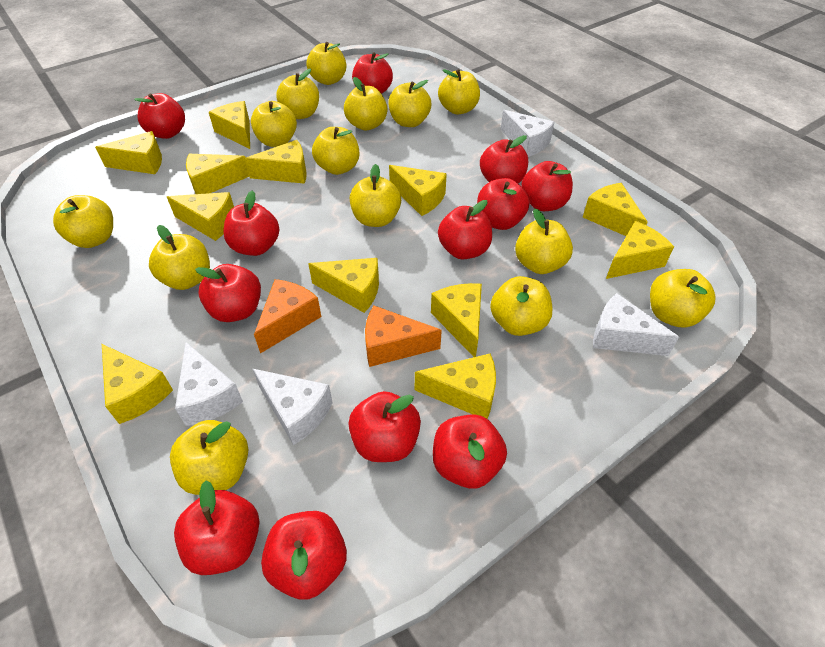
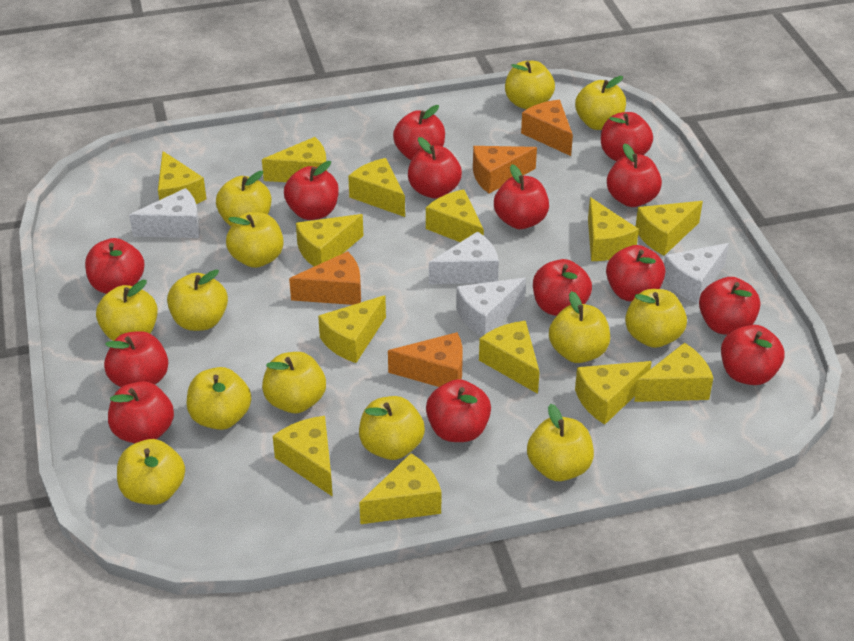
orange cheese: [254,279,321,353] [365,306,442,367] = 2 -> [289,251,361,305] [388,332,463,387] [473,146,537,194] [521,100,573,156] = 4
red apple: [134,93,185,139] [174,481,259,575] [195,264,261,322] [223,190,279,256] [261,511,347,599] [348,391,421,462] [352,52,393,94] [433,414,507,489] [438,200,492,259] [477,178,529,230] [480,135,528,184] [521,161,573,211] = 12 -> [85,238,144,294] [104,331,168,387] [108,381,174,443] [284,161,339,220] [393,105,445,160] [408,137,462,198] [426,379,491,442] [494,164,549,229] [533,259,592,316] [601,112,653,161] [606,245,665,302] [607,143,662,207] [699,277,760,335] [721,325,784,385] = 14
yellow apple: [53,195,113,248] [149,225,210,290] [170,420,248,495] [251,101,297,147] [276,69,319,119] [307,42,346,85] [312,127,359,175] [344,77,387,130] [350,164,401,227] [388,80,431,127] [438,69,480,114] [490,276,553,336] [515,209,573,274] [650,269,715,328] = 14 -> [96,280,158,341] [117,439,185,505] [167,270,228,331] [187,367,251,430] [216,171,271,226] [226,212,284,268] [262,352,326,413] [359,396,425,460] [505,61,555,109] [527,404,594,481] [549,291,610,363] [575,76,626,130] [625,289,687,348] = 13
yellow cheese: [95,131,162,174] [102,344,173,424] [167,192,234,241] [186,154,250,194] [209,101,250,149] [245,140,307,184] [308,258,379,313] [389,165,447,216] [415,353,496,419] [431,283,482,357] [583,183,648,236] [606,221,674,279] = 12 -> [158,151,206,204] [262,137,327,182] [273,416,333,497] [296,214,363,266] [318,295,386,363] [348,158,405,217] [359,453,441,524] [426,189,484,242] [479,321,540,394] [575,361,652,425] [588,197,639,261] [634,342,713,402] [635,201,703,256] = 13

